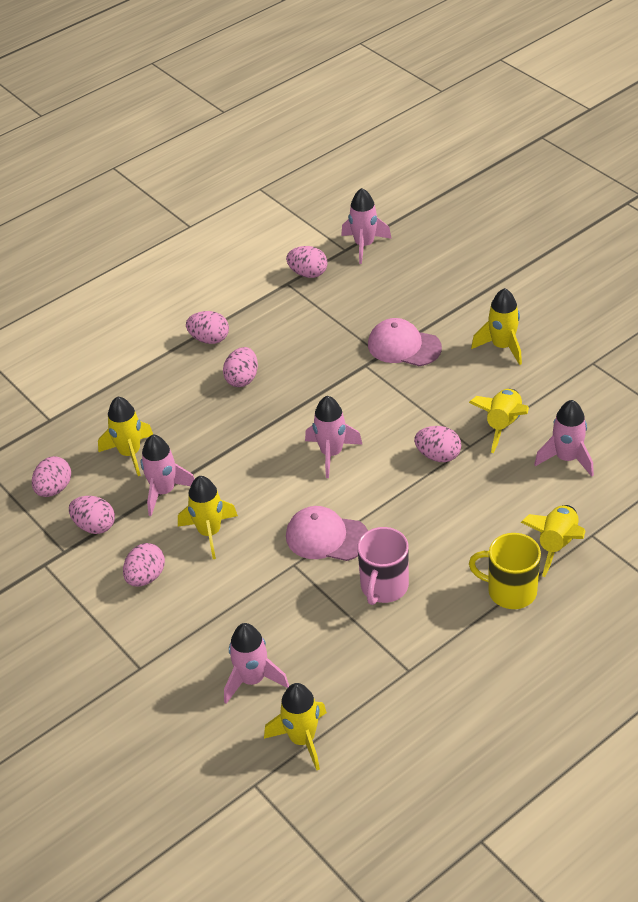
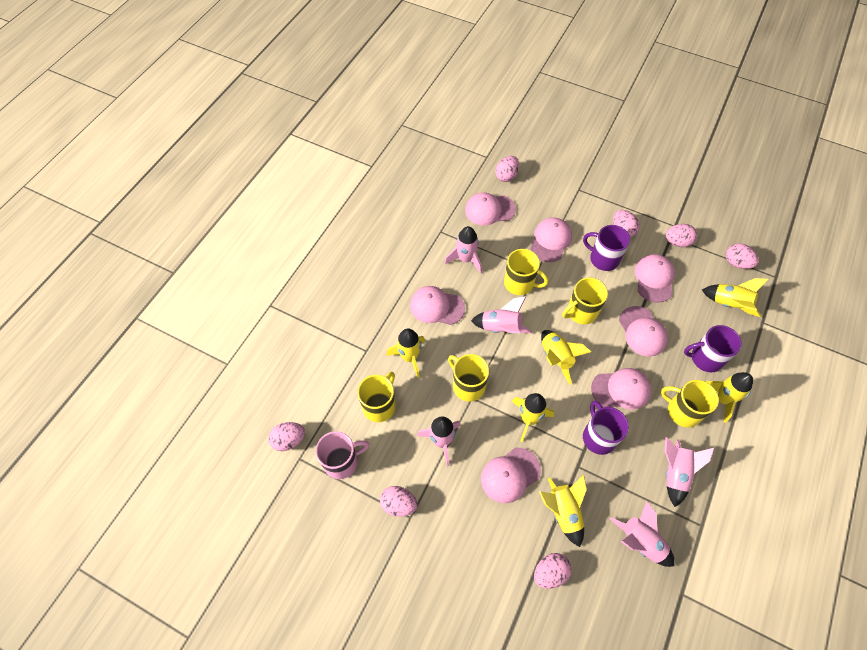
pink cap: [286,506,368,561] [368,318,442,366] = 2 -> [410,286,465,325] [465,192,516,226] [481,448,541,503] [530,217,572,262] [591,368,651,410] [619,306,668,357] [635,254,675,303] = 7
purple mug: none = 0 -> [583,225,630,271] [583,401,629,455] [684,325,742,373] = 3
yellow mug: [469,533,541,609] = 1 -> [358,372,396,422] [448,354,489,402] [504,249,548,295] [562,278,608,324] [661,380,719,427] = 5

